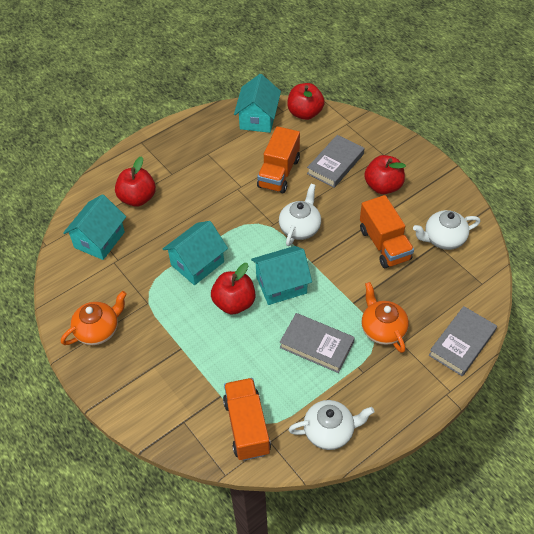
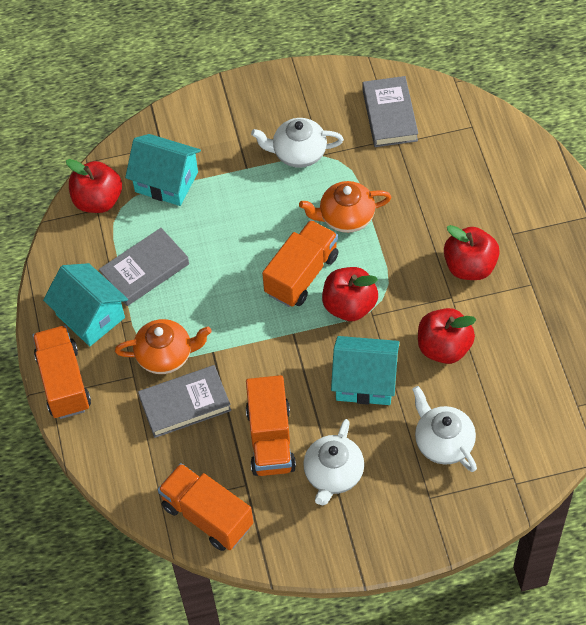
orange truck: [223,378,271,461] [257,126,300,193] [360,195,414,268] = 3 -> [33,325,91,419] [158,463,253,551] [246,375,296,476] [262,220,339,307] = 4
turquoise house: [63,194,126,260] [163,221,228,285] [234,74,281,133] [251,246,312,305] = 4 -> [43,263,128,346] [125,134,201,206] [331,336,400,405] = 3

